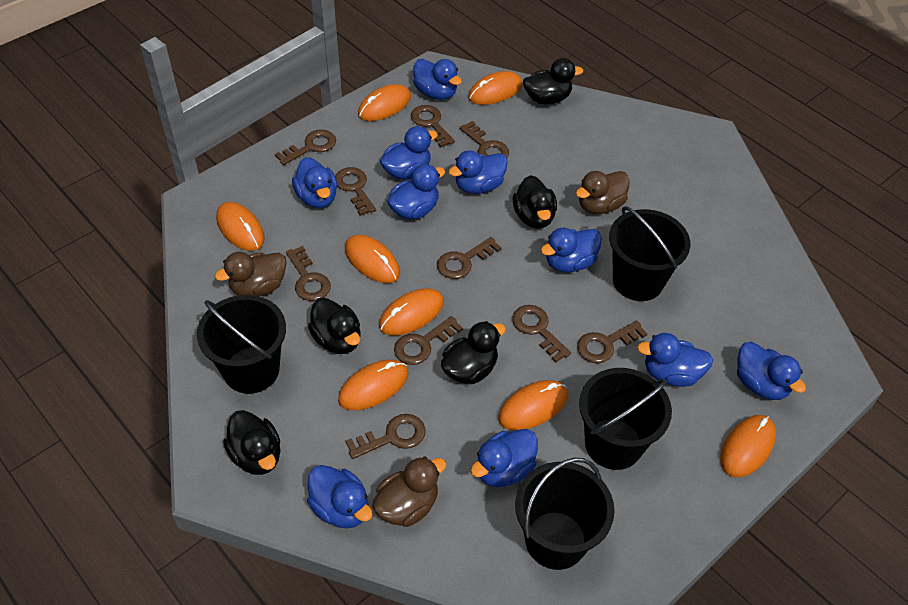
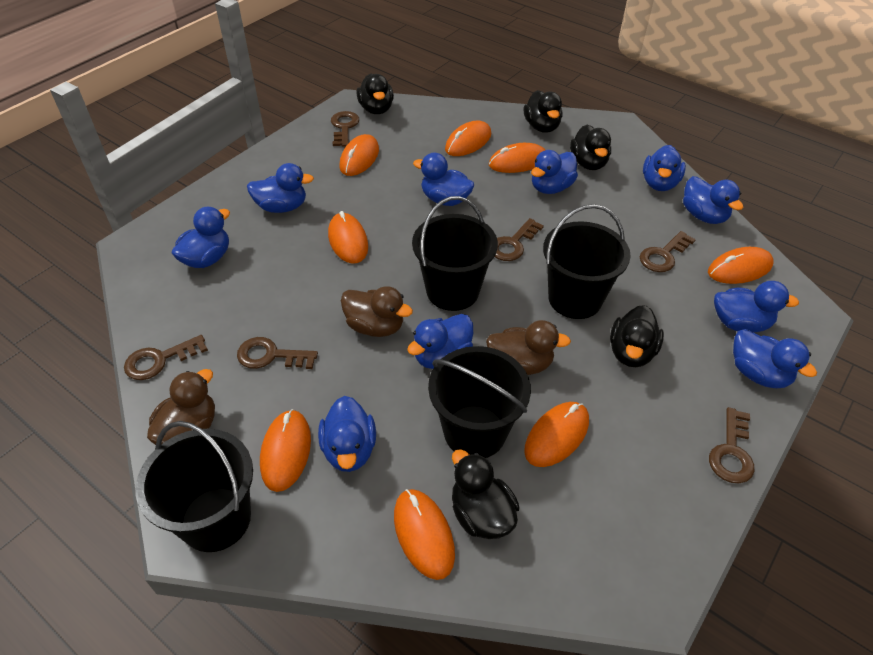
brown key: [275,130,336,165] [286,246,331,301] [335,167,376,216] [346,414,426,459] [394,316,463,365] [411,105,455,147] [437,237,502,279] [459,121,509,158] [512,305,571,362] [577,320,647,363] = 10 -> [124,335,208,380] [237,337,318,369] [331,111,359,147] [495,218,544,261] [640,231,696,272] [709,407,754,483] = 6

